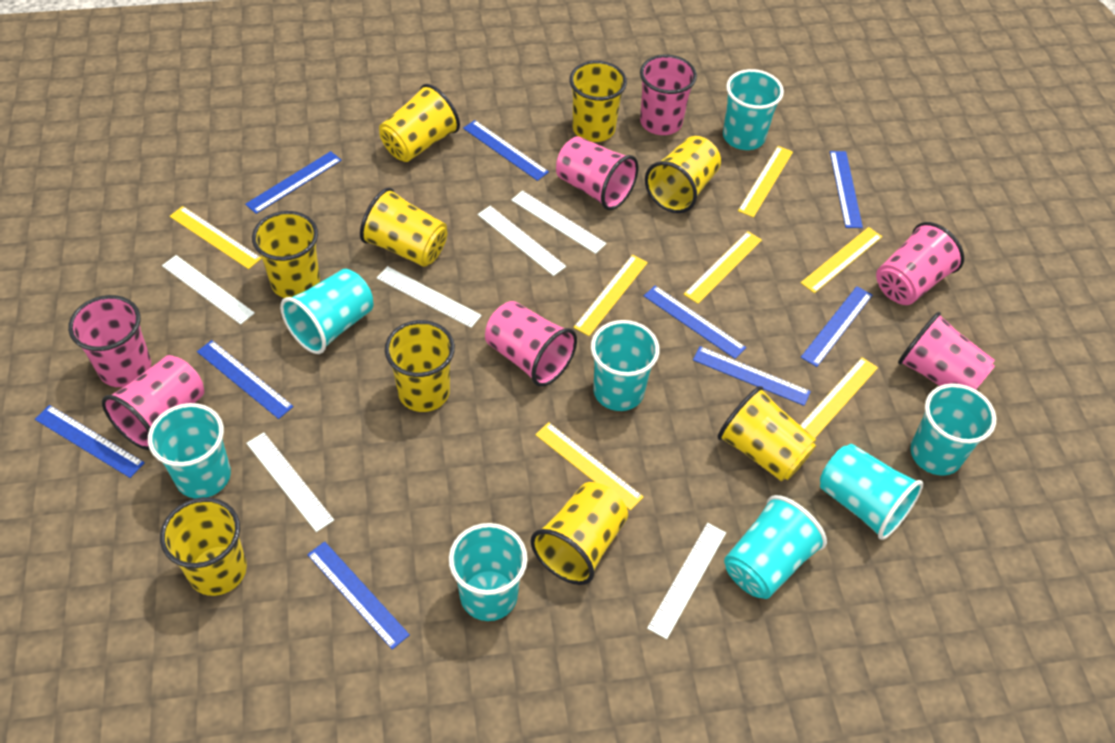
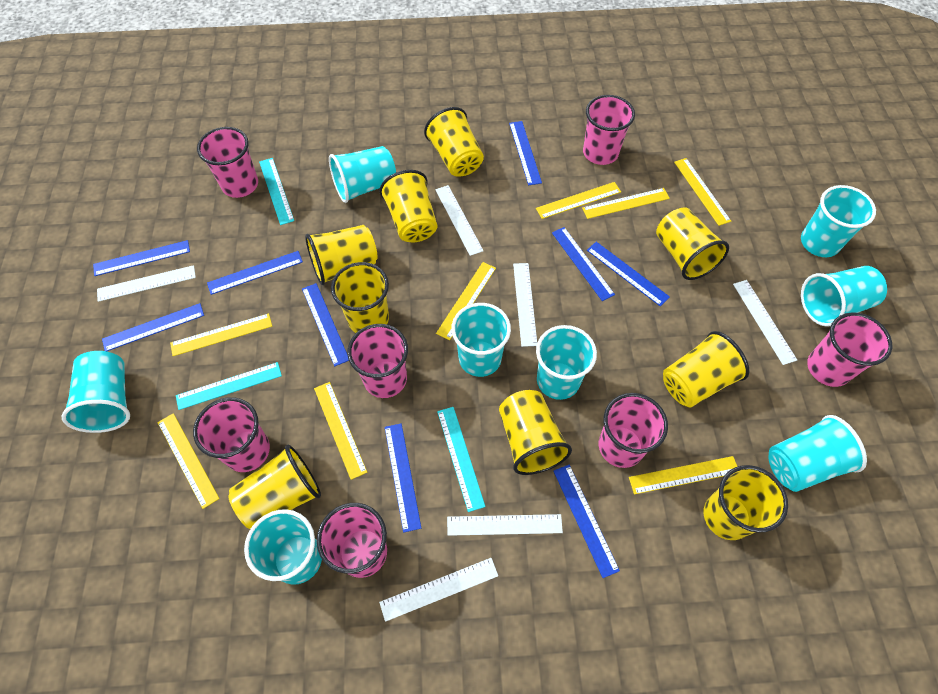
turquoise ruler: none = 0 -> [176,362,282,410] [259,158,294,225] [437,407,485,512] = 3
yellow ruler: [170,206,262,269] [535,422,644,511] [573,255,648,336] [684,231,762,304] [738,146,793,218] [800,357,878,438] [801,227,882,293] = 7 -> [157,413,219,509] [170,313,272,356] [314,382,367,480] [436,262,496,340] [536,182,621,219] [582,188,670,219] [629,456,737,494] [674,158,731,226] = 8

